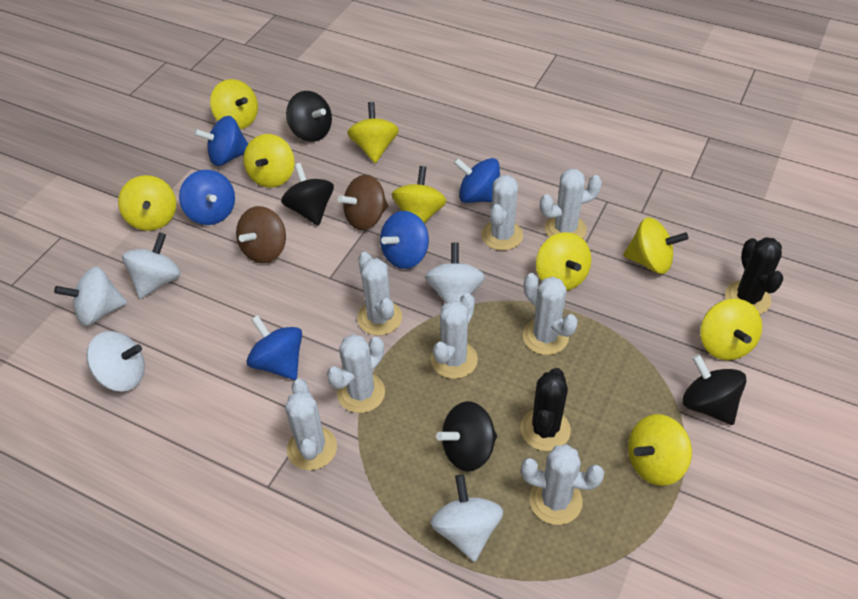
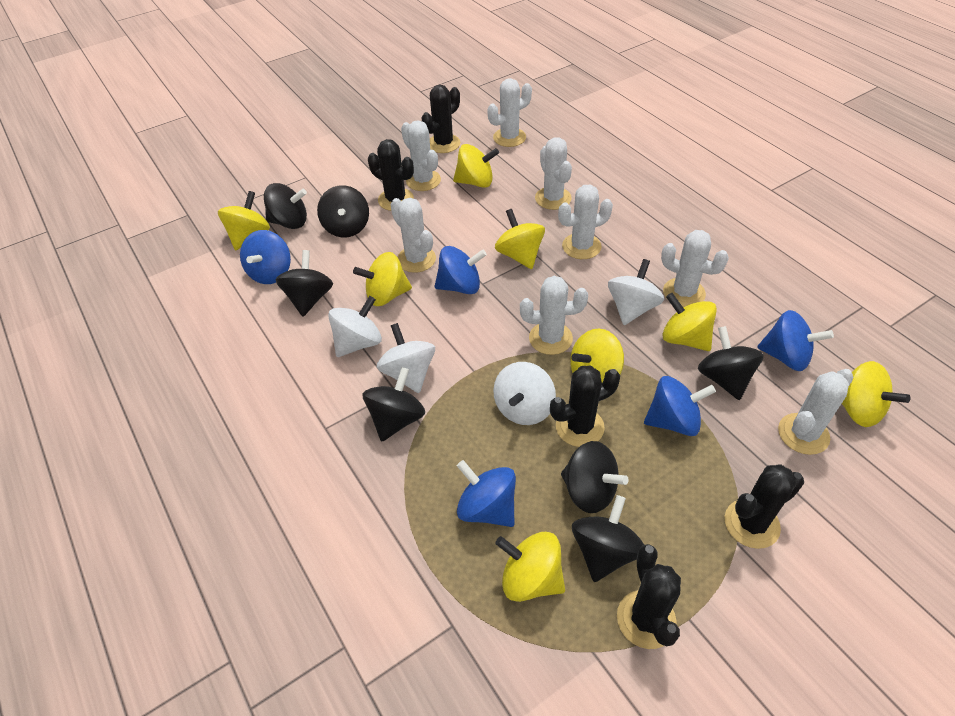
black cactus: [520,368,571,451] [725,237,783,314] = 2 -> [368,139,414,211] [422,85,460,153] [550,366,620,447] [617,544,681,649] [725,464,804,549] = 5
black spinning top: [281,163,334,226] [286,91,332,142] [436,401,497,472] [682,354,746,425] = 4 -> [264,183,307,229] [276,250,333,316] [317,185,369,238] [363,367,425,441] [561,441,629,513] [572,495,644,582] [698,326,764,400] = 7
brown spinning top: [236,206,286,263] [338,175,388,230] = 2 -> none = 0
white spinning top: [54,267,127,326] [86,331,145,392] [122,232,181,299] [425,243,485,303] [431,474,503,562] = 5 -> [328,296,382,357] [377,323,435,393] [493,362,556,425] [608,259,664,325] = 4
yellow spinning top: [118,175,176,231] [210,79,258,129] [243,134,295,187] [347,102,399,163] [392,166,447,223] [536,232,592,290] [623,217,688,274] [628,414,692,486] [700,299,762,360] = 9 -> [218,191,270,250] [353,252,412,306] [453,144,499,188] [495,209,545,269] [495,532,565,602] [570,329,624,382] [662,293,717,351] [842,361,911,427] = 8

